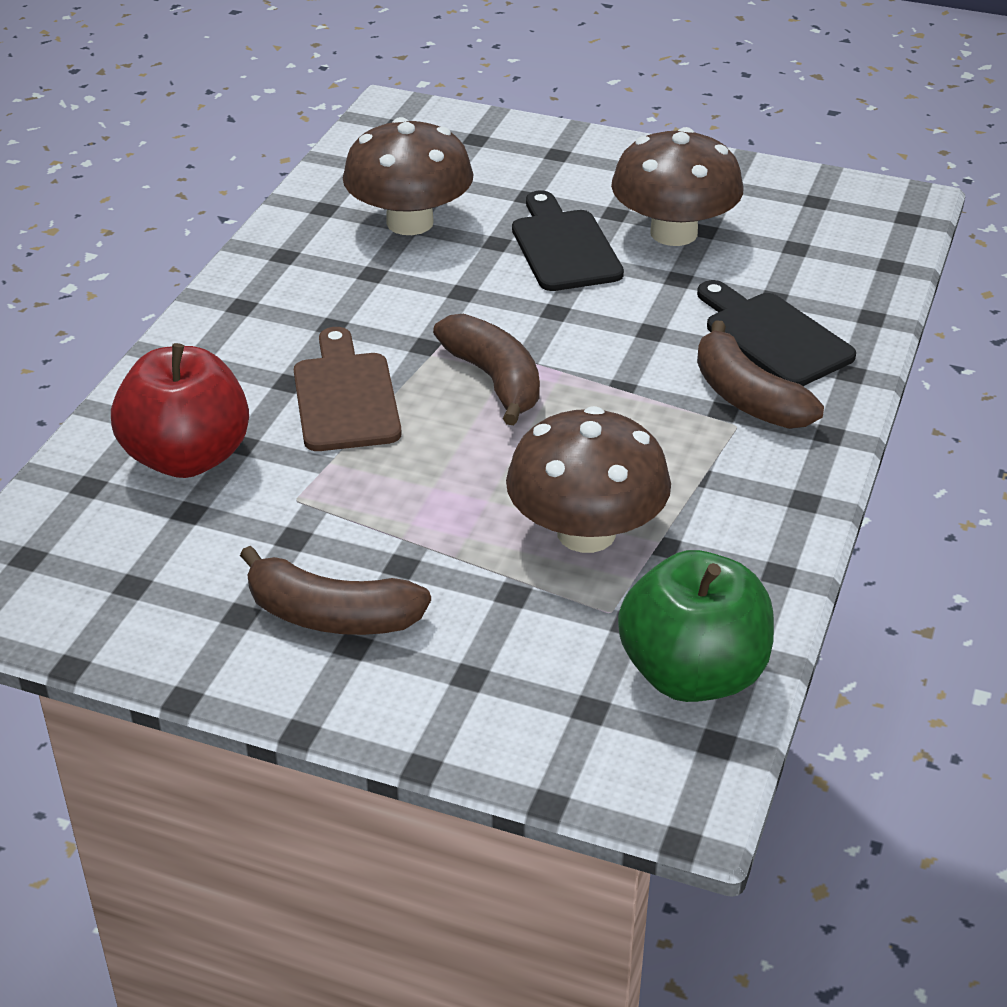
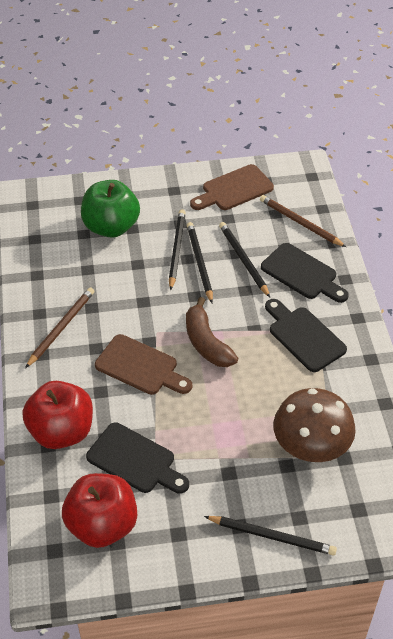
black cutting board: [512,190,624,291] [697,280,856,386] = 2 -> [86,422,189,494] [261,243,349,303] [265,299,347,372] = 3
black pencil: none = 0 -> [169,209,186,290] [186,222,213,303] [204,516,337,556] [219,222,270,297] = 4
brown banana: [240,546,431,635] [433,314,540,425] [697,320,824,429] = 3 -> [186,297,238,367] = 1
brown cutting board: [294,327,402,451] = 1 -> [95,334,192,395] [190,164,274,210] = 2
brown mushroom: [343,117,474,235] [506,406,671,553] [611,127,743,246] = 3 -> [273,388,356,462] = 1
brown pencil: none = 0 -> [25,287,94,368] [260,195,346,247] = 2
red apple: [111,343,249,478] = 1 -> [22,381,93,449] [62,473,137,548] = 2

